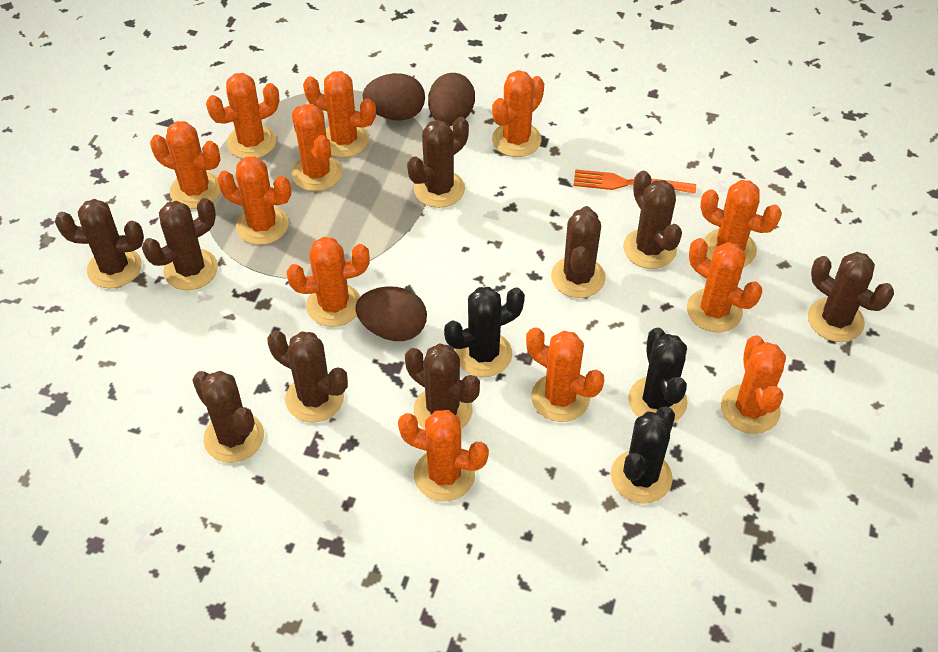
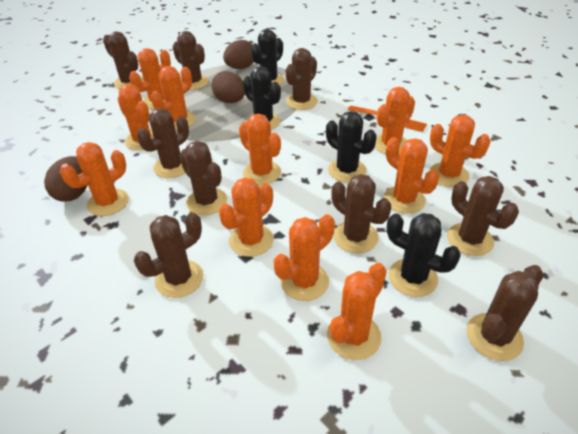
black cactus: [444,287,525,377] [611,406,675,504] [628,327,688,422] = 3 -> [243,66,281,130] [251,29,284,85] [326,111,377,182] [386,213,461,297] = 4
orange cactus: [150,121,221,209] [206,73,279,159] [217,156,291,245] [286,237,370,327] [292,104,342,191] [303,71,376,158] [398,410,489,502] [492,70,544,157] [526,327,604,422] [687,238,762,332] [700,180,782,267] [721,335,786,434] = 12 -> [60,142,129,216] [118,84,154,150] [129,48,171,109] [151,66,196,130] [219,178,274,257] [239,114,281,185] [274,214,335,301] [327,263,387,360] [375,87,415,154] [384,137,439,214] [429,115,490,187] = 11

